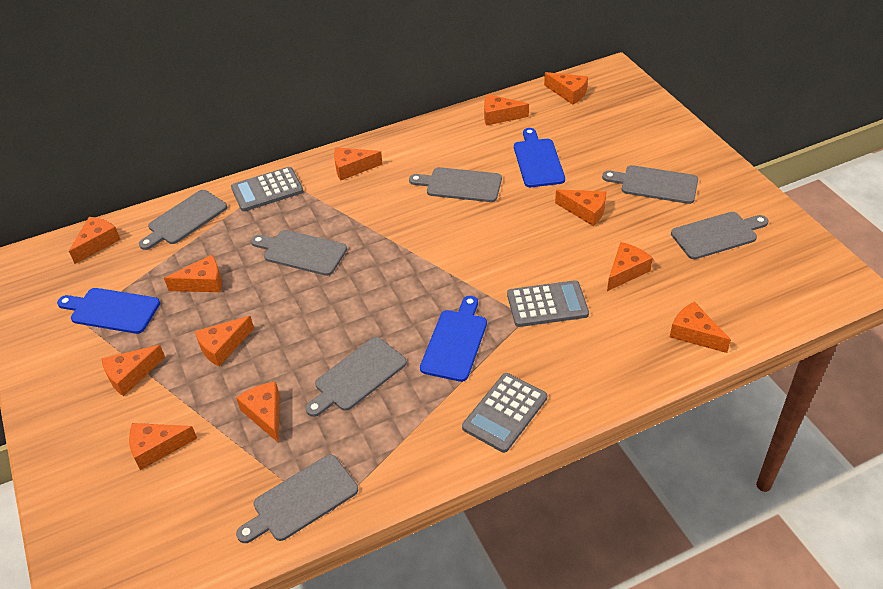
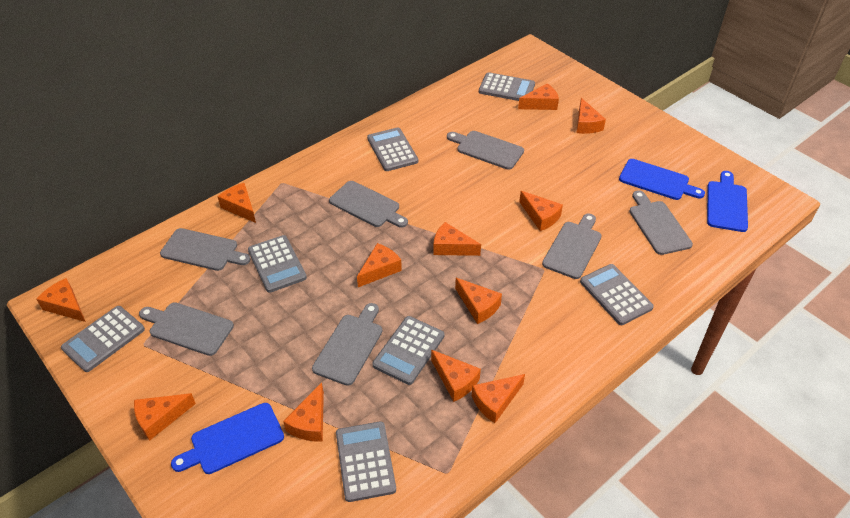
grey calculator: [231,167,304,211] [462,373,547,453] [507,280,589,327] = 3 -> [61,306,145,372] [248,235,307,293] [336,421,396,502] [367,127,418,171] [372,316,444,385] [479,72,535,101] [580,264,654,325] = 7

